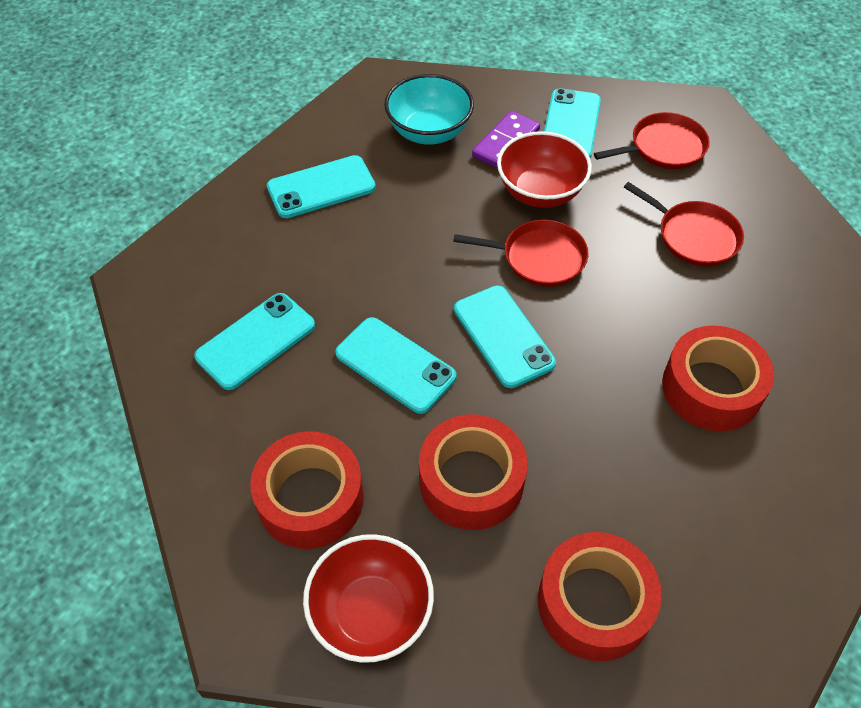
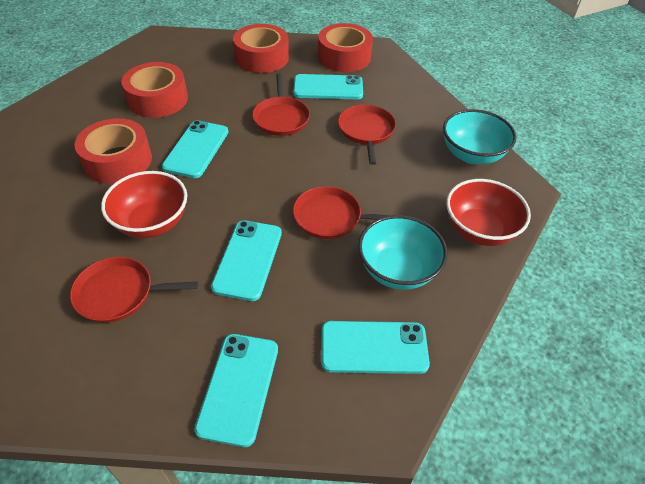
purple domino: [472,111,540,168] = 1 -> none = 0
red pan: [453,219,589,287] [594,112,710,169] [624,182,744,266] = 3 -> [70,257,198,323] [252,73,310,136] [293,186,390,239] [338,105,396,165] = 4
turquoise bowl: [384,74,474,145] = 1 -> [358,215,447,290] [443,109,516,164] = 2

